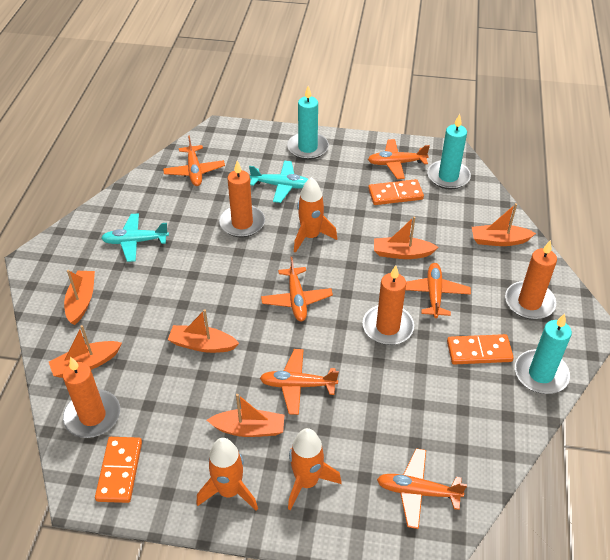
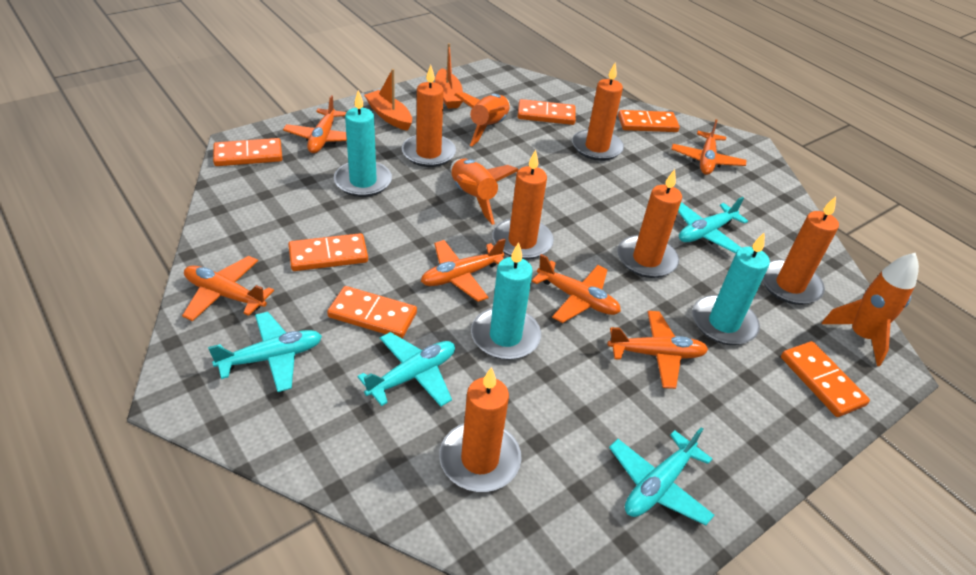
orange boat: [49,325,122,378] [64,270,95,325] [168,309,239,353] [207,394,284,437] [374,216,438,259] [472,203,536,246] = 6 -> [364,69,412,131] [435,43,463,109] = 2
orange candle: [63,357,120,438] [219,161,265,238] [363,265,414,345] [505,240,557,320] = 4 -> [402,65,456,167] [439,367,522,492] [492,150,554,260] [572,62,624,161] [617,169,682,278] [763,196,839,305] = 6
orange domino: [95,437,142,503] [368,179,424,205] [447,334,514,364] = 3 -> [213,138,282,166] [288,233,368,271] [327,286,417,338] [517,99,576,125] [618,110,680,132] [781,341,870,417] = 6
turquoise plane: [101,213,169,262] [249,161,308,203] = 2 -> [208,312,322,392] [357,332,455,407] [609,427,714,526] [678,197,748,253] = 4

